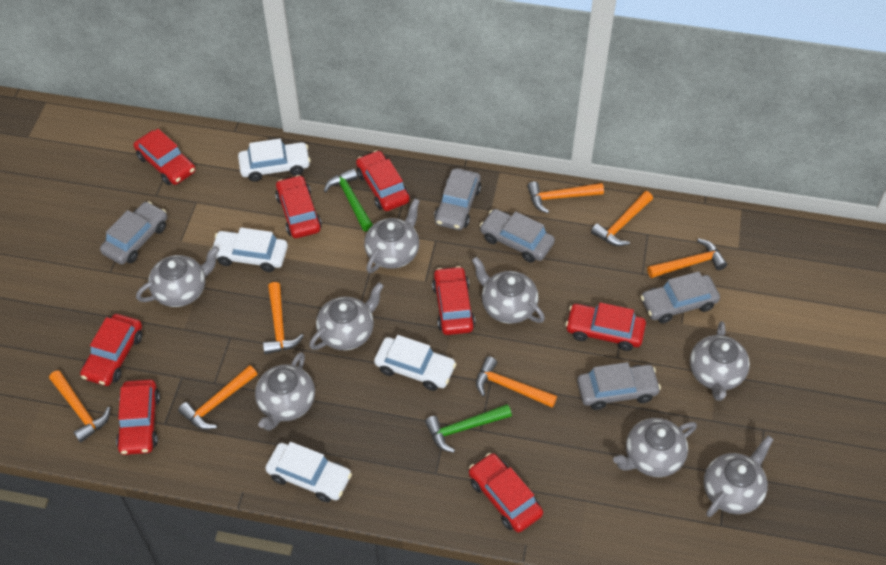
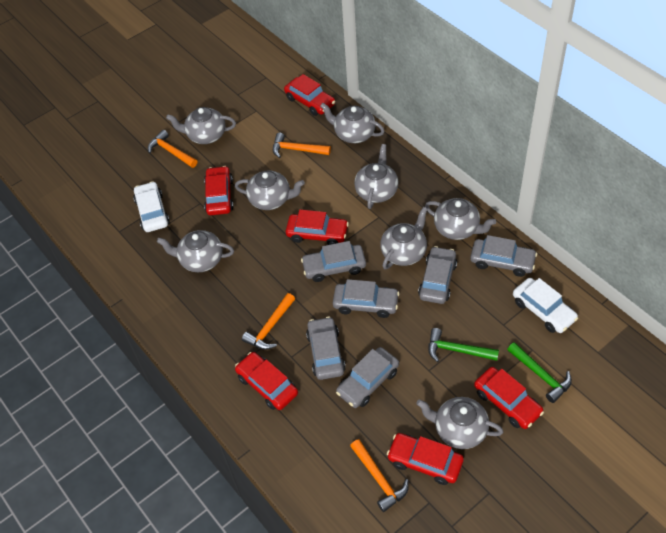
grey car: [100,201,167,265] [434,168,481,230] [480,209,555,263] [577,362,661,410] [641,271,720,323] = 5 -> [301,241,366,282] [306,317,346,380] [333,279,399,318] [336,347,399,408] [418,246,457,304] [470,235,537,277] = 6
orange hammer: [49,370,110,443] [178,365,257,430] [263,282,304,354] [476,356,557,408] [527,181,604,214] [591,191,653,246] [647,238,727,278] = 7 -> [148,130,197,168] [242,293,295,350] [273,133,331,158] [350,439,409,512] = 4
red car: [80,314,142,386] [116,380,160,455] [134,129,196,185] [275,175,322,238] [356,150,410,211] [432,266,475,335] [469,453,543,533] [566,302,646,351] = 8 -> [204,166,234,215] [235,352,298,410] [284,74,335,116] [286,210,349,245] [387,433,464,485] [474,367,544,429] = 6
white car: [210,228,288,272] [238,139,311,182] [265,442,352,502] [374,335,456,391] = 4 -> [134,181,170,232] [513,278,578,333] = 2

